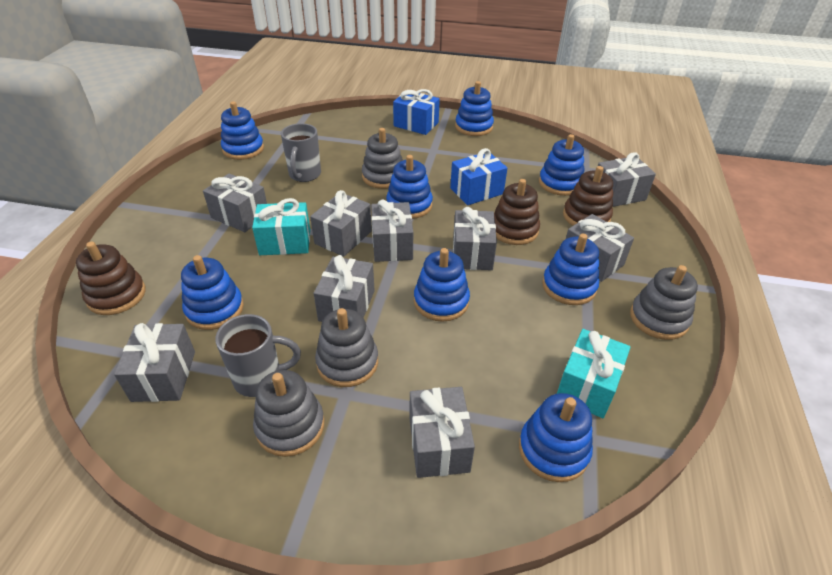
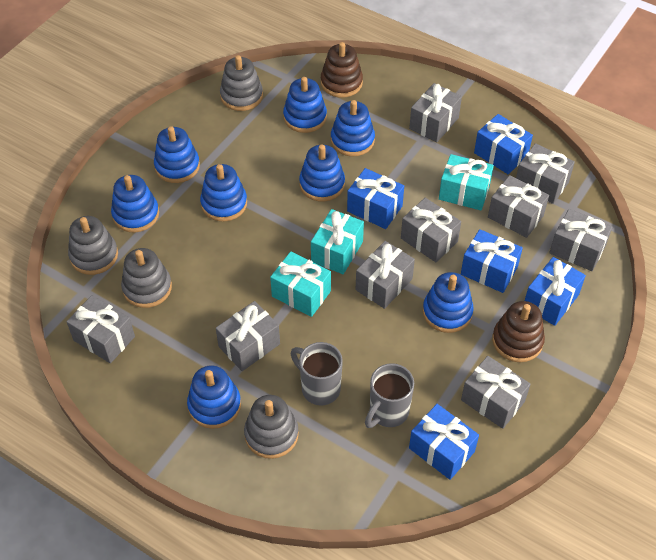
blue gift: [393,89,440,135] [450,148,507,205] = 2 -> [347,168,404,229] [409,404,479,480] [461,229,523,293] [474,114,533,174] [525,257,586,326] = 5
brown stacking toy: [76,242,145,315] [494,179,540,245] [563,166,613,226] = 3 -> [321,42,363,98] [492,301,545,362] = 2
turquoise gift: [252,198,310,255] [557,329,631,418] = 2 -> [270,251,331,317] [311,209,364,274] [439,154,494,210] = 3

